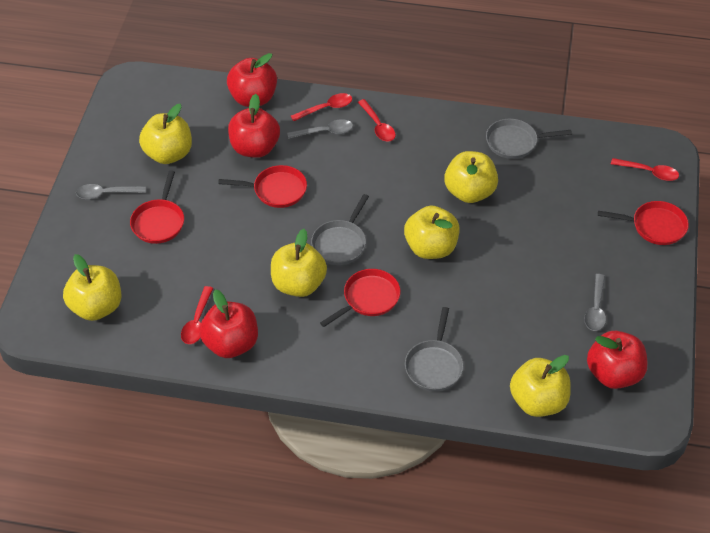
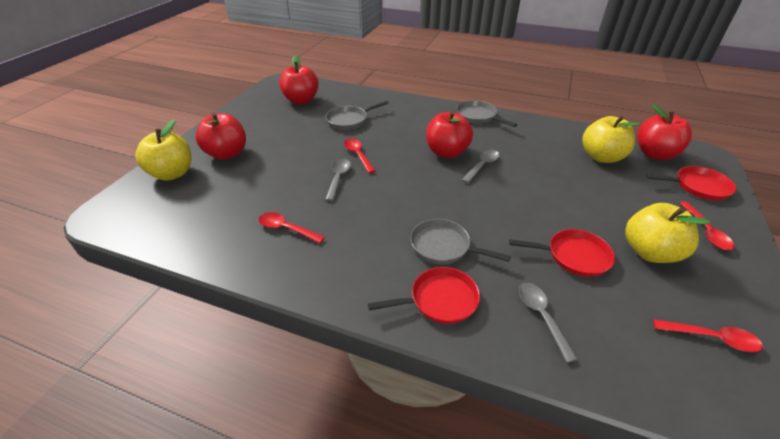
red pan: [130,170,184,244] [218,165,307,208] [320,269,401,327] [598,201,689,245] = 4 -> [368,267,480,324] [509,229,615,277] [645,166,736,200] = 3
yellow apple: [63,254,121,321] [139,104,192,164] [271,229,327,297] [404,206,460,259] [444,151,498,203] [510,355,571,417] = 6 -> [135,119,191,181] [582,115,640,163] [625,203,710,263] = 3

